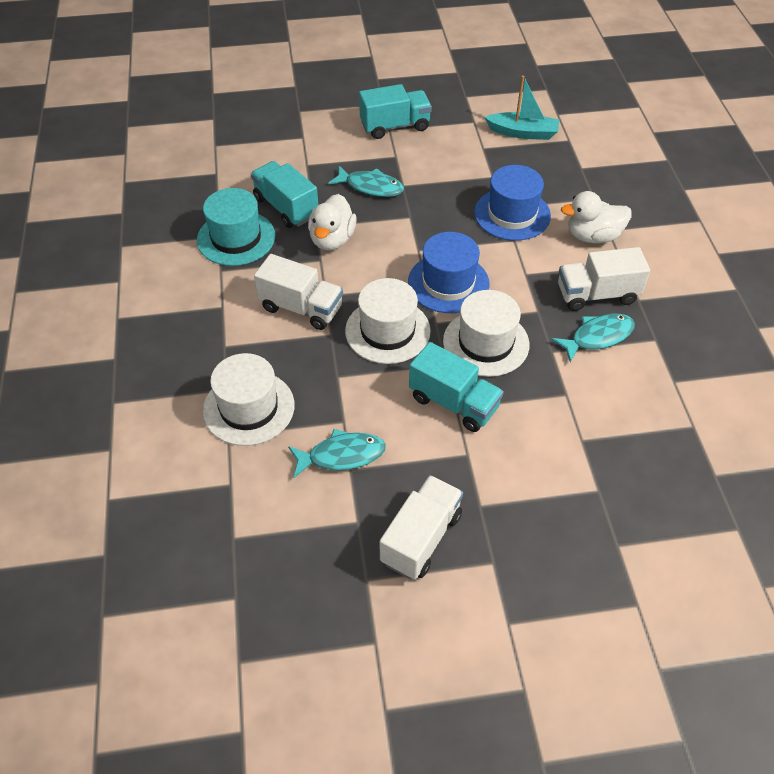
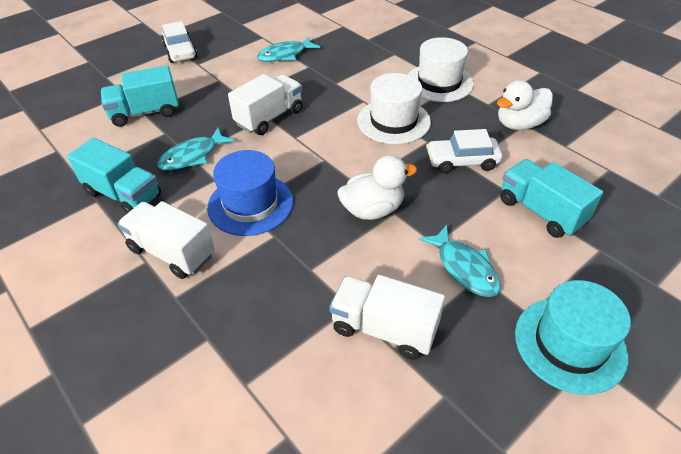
blue hat: [408,232,490,313] [474,165,551,241] = 2 -> [207,150,293,236] = 1
turquoise boat: [485,75,559,140] = 1 -> none = 0
white car: none = 0 -> [162,21,197,63] [426,129,502,173] = 2
white hat: [203,353,295,446] [345,278,431,364] [443,290,529,377] = 3 -> [357,73,431,144] [408,37,474,102] = 2

